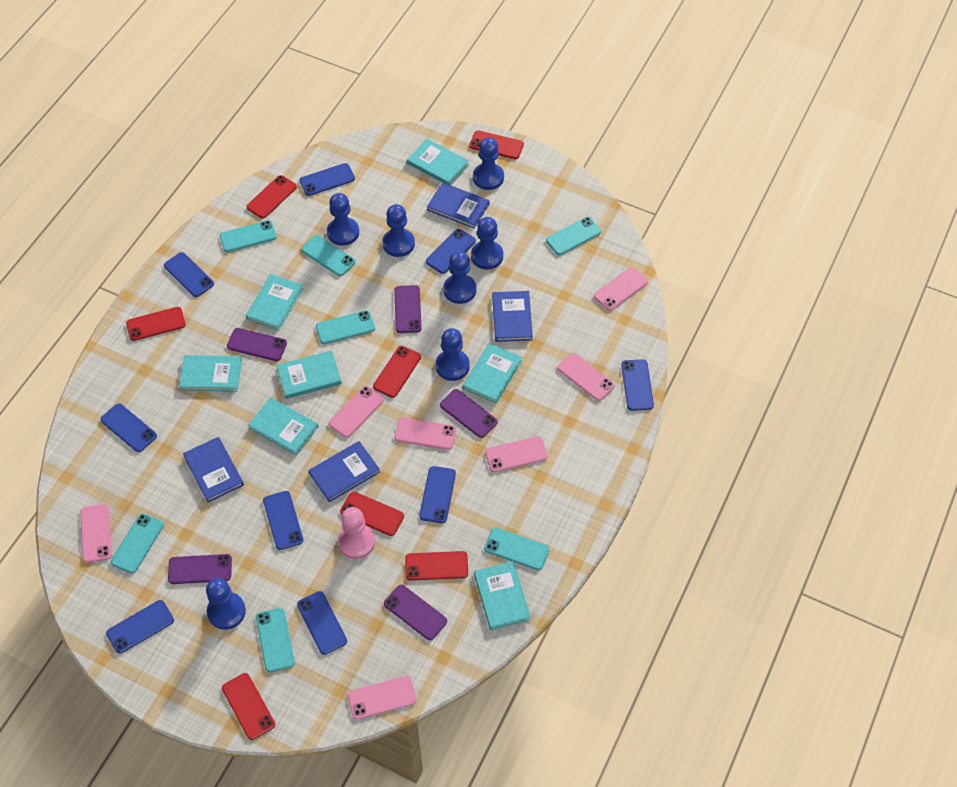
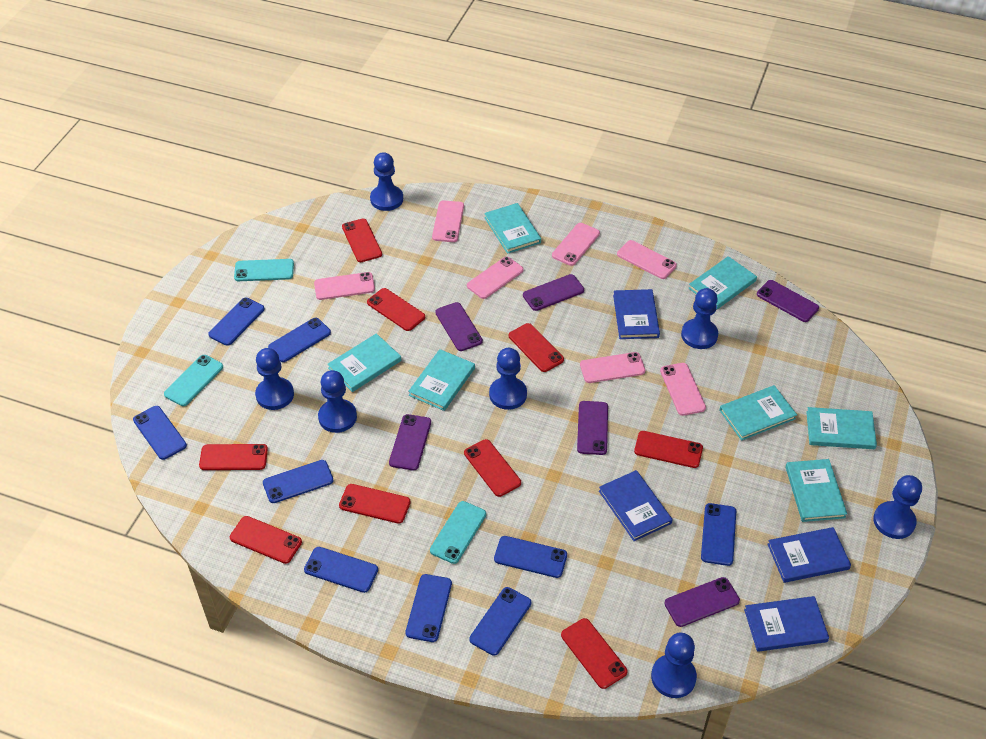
pink pawn: [338,507,375,559] = 1 -> none = 0
purple phone: [168,554,232,584] [227,328,287,361] [384,585,447,640] [394,285,422,333] [440,389,497,438] = 5 -> [389,414,431,471] [435,302,483,351] [523,274,584,311] [577,401,608,455] [664,577,740,627] [757,280,819,322] = 6
red phone: [126,307,186,341] [222,673,275,740] [246,175,297,218] [340,492,404,536] [373,346,421,398] [405,551,468,581] [469,130,524,159] = 7 -> [199,444,268,470] [230,516,302,564] [339,484,411,524] [342,219,382,262] [367,288,425,331] [464,439,521,497] [509,323,564,372] [561,618,628,689] [634,431,703,468] = 9
turquoise phone: [111,513,164,574] [220,220,277,252] [256,608,295,672] [301,235,355,276] [316,310,375,344] [484,527,549,570] [546,217,601,255] = 7 -> [164,355,223,406] [234,259,294,281] [430,501,486,564] = 3

